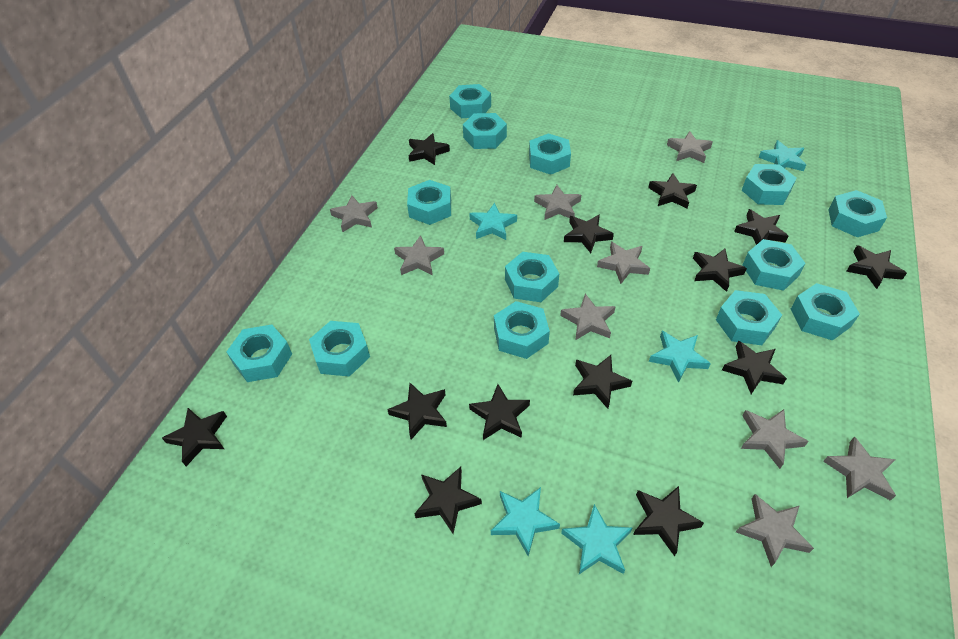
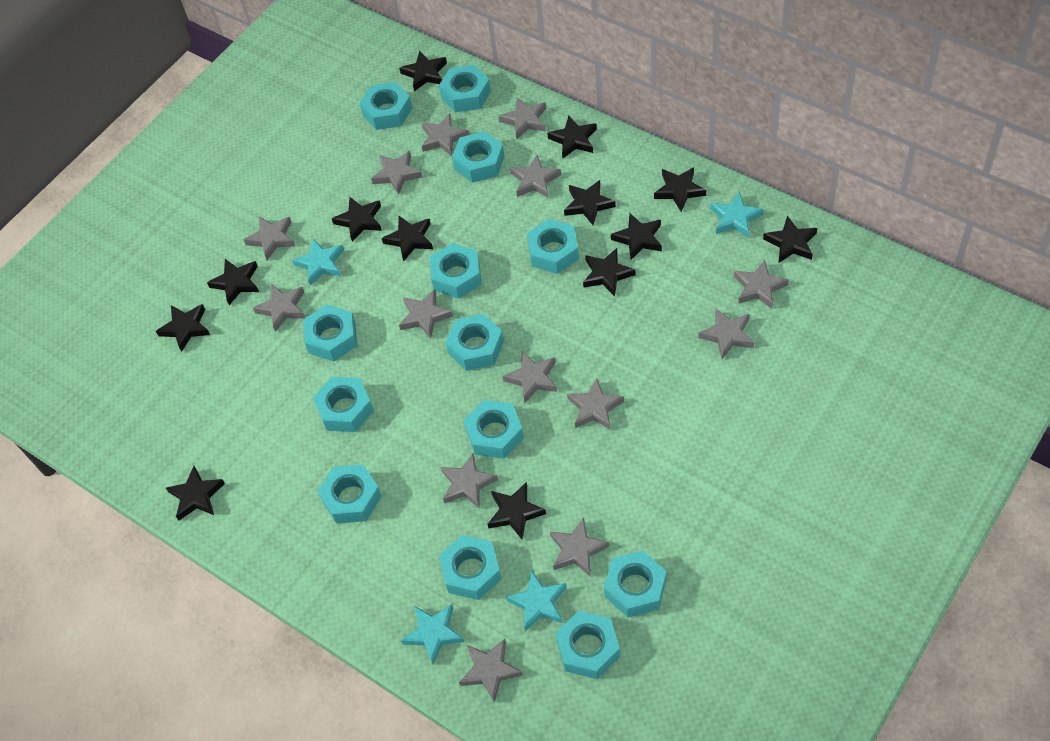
grey star: [330,195,378,232] [394,235,444,275] [534,185,581,220] [560,294,616,340] [597,242,650,284] [667,131,713,163] [736,494,814,567] [741,409,809,469] [823,436,896,501] = 9 -> [244,216,295,260] [253,284,305,332] [371,151,422,195] [399,289,453,339] [421,114,469,156] [441,453,498,509] [459,639,523,703] [499,97,546,140] [503,352,557,403] [510,155,561,198] [550,518,609,577] [567,378,624,430] [698,309,754,359] [734,260,789,309] = 14
turquoise star: [469,203,517,240] [491,487,560,557] [561,504,632,574] [649,331,711,383] [758,140,806,171] = 5 -> [292,239,344,286] [401,604,464,664] [506,570,567,631] [710,191,763,238] = 4

